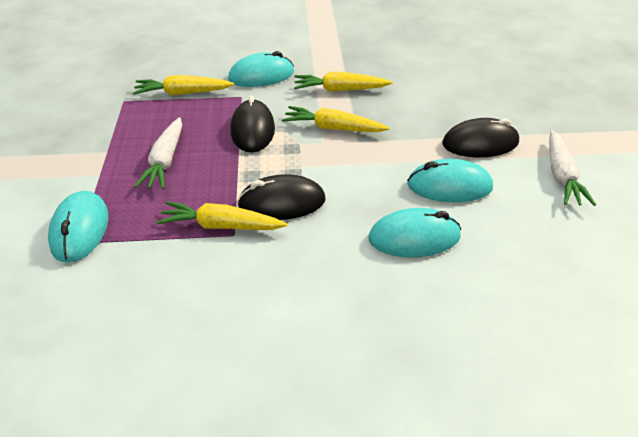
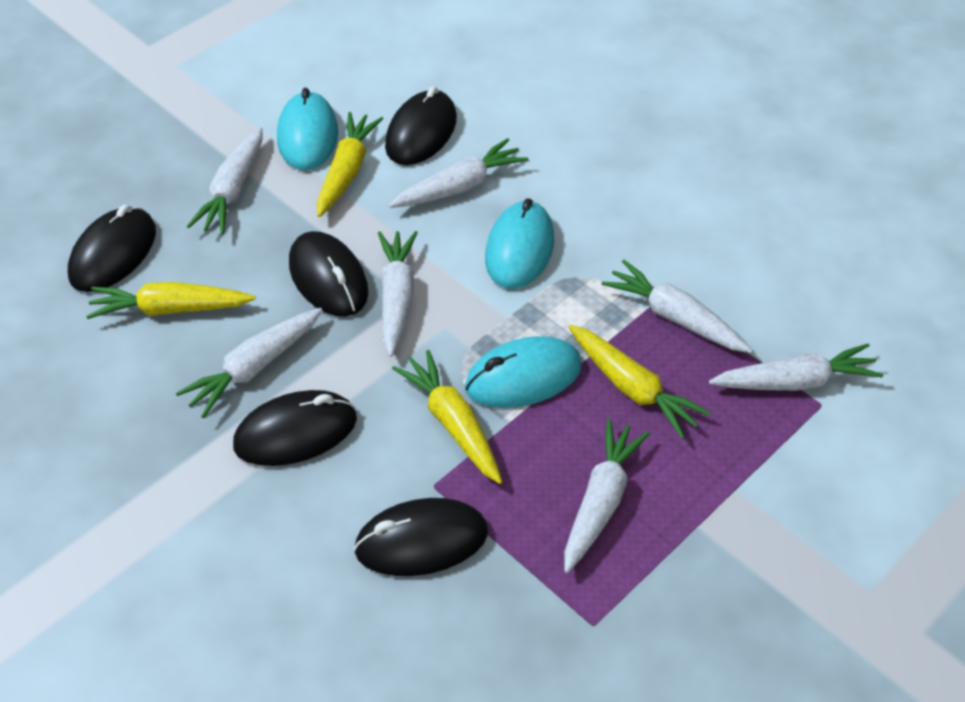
black mouse: [230,95,275,152] [237,174,326,220] [442,118,519,158] = 3 -> [68,205,156,292] [233,390,357,466] [289,231,368,317] [354,498,488,576] [385,86,457,165] = 5
turquoise mouse: [48,191,108,263] [228,51,294,87] [368,208,461,257] [407,159,493,202] = 4 -> [277,88,338,171] [465,336,582,408] [485,198,554,289] = 3
white carrot: [134,117,182,189] [549,130,596,206] = 2 -> [176,308,322,418] [187,127,262,234] [378,231,418,357] [388,138,528,208] [564,419,650,573] [601,260,753,353] [709,344,883,391] = 7

